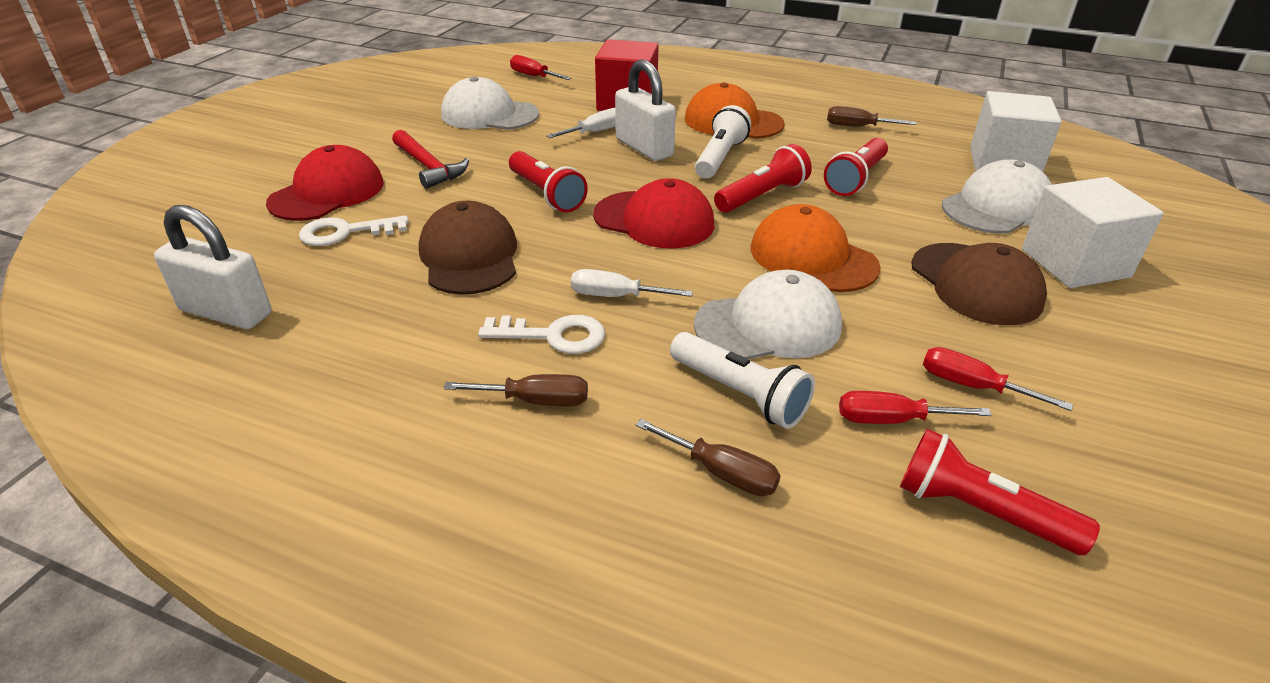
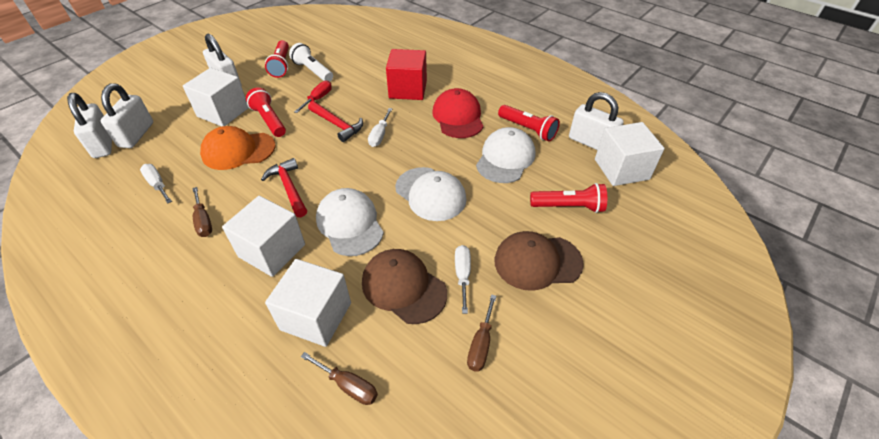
orange cap: [685,82,785,139] [751,204,881,292] = 2 -> [200,126,276,170] = 1
red cap: [266,145,384,221] [593,178,715,249] = 2 -> [432,88,483,138] = 1
red hammer: [392,130,469,189] = 1 -> [261,158,307,218] [308,101,363,142] = 2
red screwdriver: [510,55,571,80] [839,391,992,424] [923,347,1073,411] = 3 -> [294,81,332,113] = 1
white cube: [970,91,1062,172] [1022,177,1164,288] = 2 -> [183,68,249,126] [222,196,305,277] [265,259,351,347] [595,122,665,186] = 4
white flashlight: [670,332,815,429] [695,105,751,179] = 2 -> [289,43,333,82] = 1
white key: [299,215,409,246] [478,315,605,354] = 2 -> none = 0
white padlock: [154,205,272,329] [615,59,676,161] = 2 -> [67,93,112,158] [101,83,153,148] [203,34,242,86] [569,92,624,150] = 4
white screwdriver: [546,108,616,138] [571,269,693,297] = 2 -> [140,164,172,204] [368,108,392,147] [455,245,471,314] = 3

